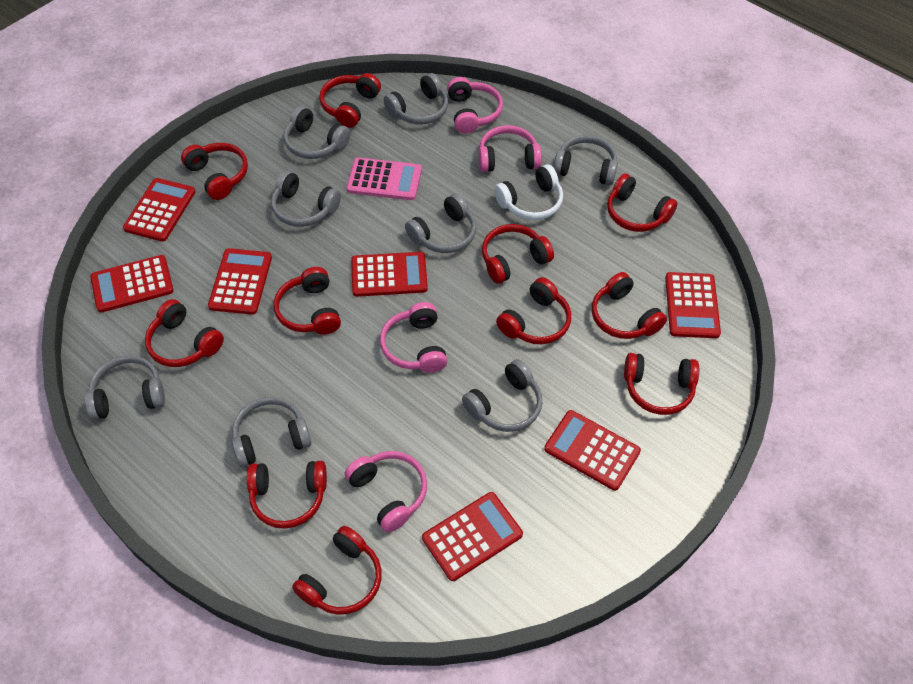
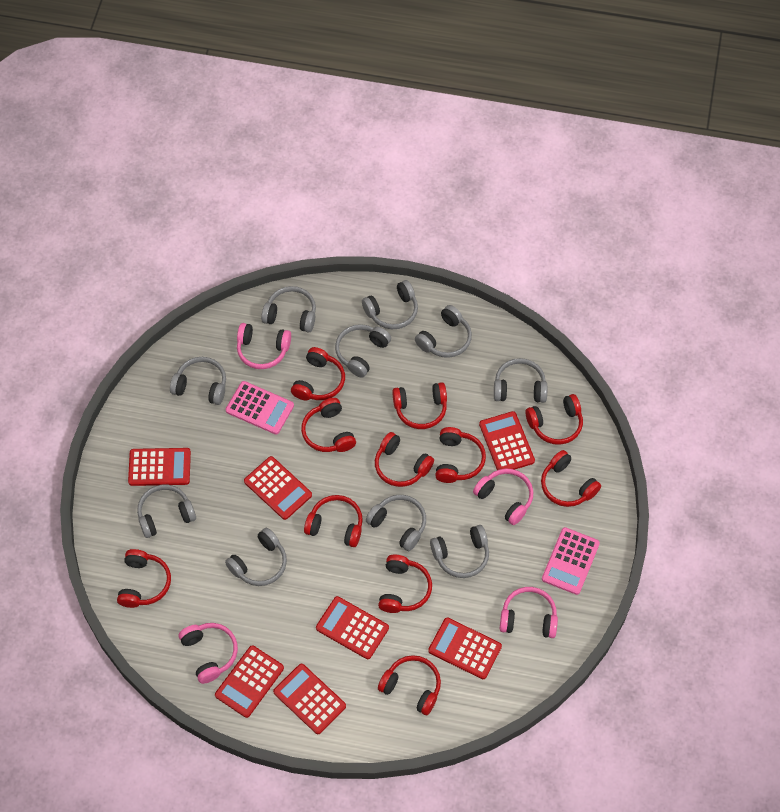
grey headphones: [85,355,165,420] [232,397,311,467] [271,171,341,227] [284,106,351,159] [384,73,448,124] [405,193,476,253] [462,359,542,432] [553,135,618,186] = 8 -> [137,485,196,538] [170,357,226,405] [225,528,287,586] [261,286,316,333] [335,324,391,378] [362,280,418,329] [366,495,426,551] [415,305,472,358] [430,525,489,578] [494,358,547,403] = 10
pink calculator: [347,157,422,200] = 1 -> [225,381,294,434] [542,527,600,595] = 2
white headphones: [494,164,563,220] = 1 -> none = 0

